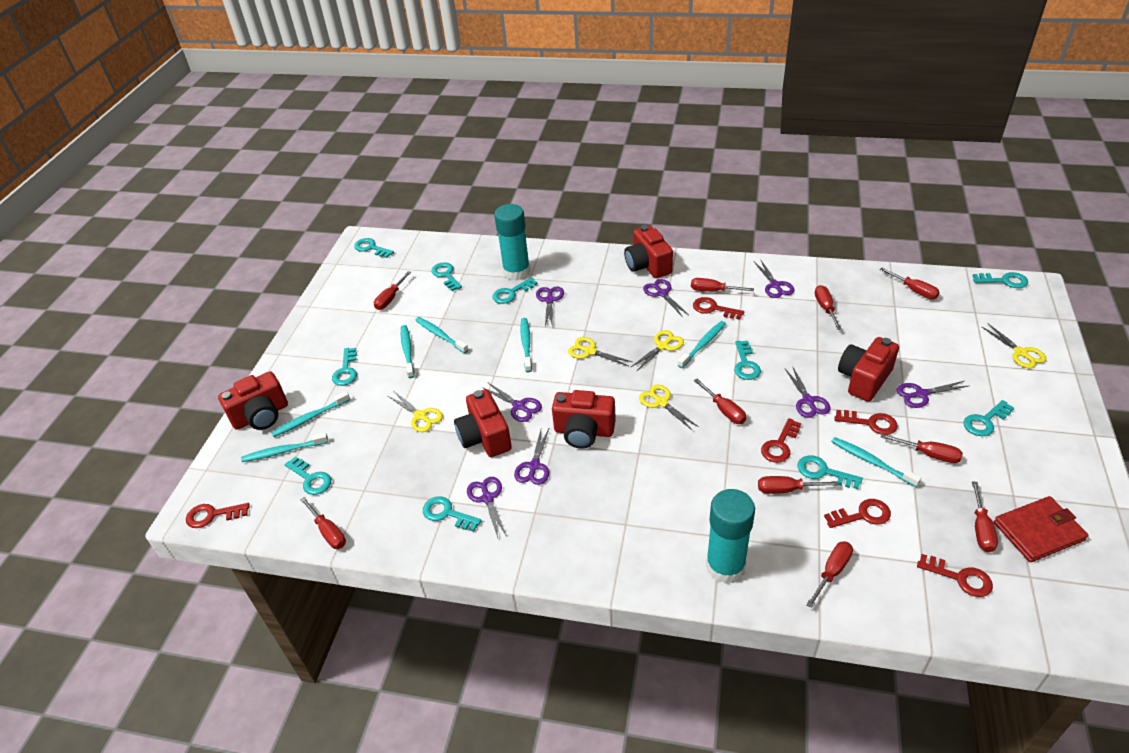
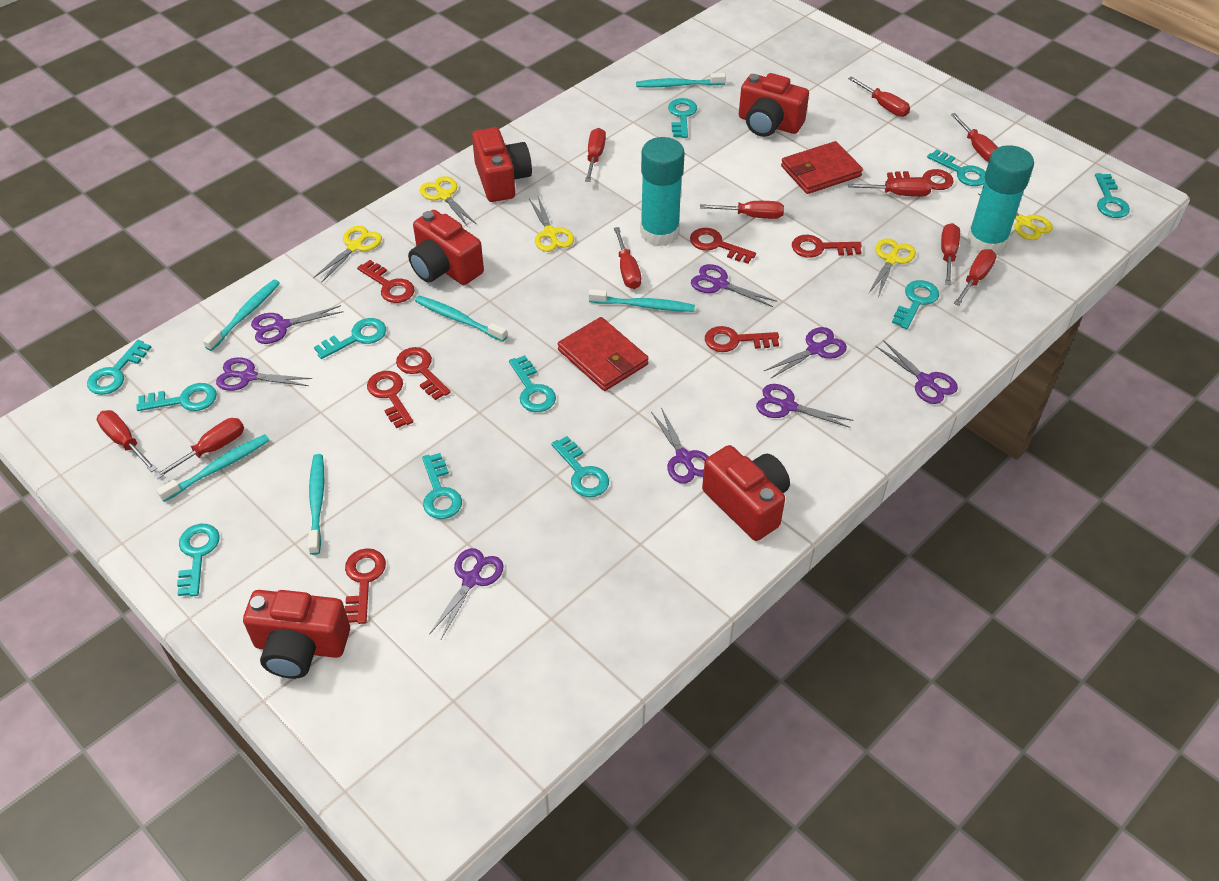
red key: [186,503,250,528] [693,297,744,320] [761,418,801,463] [824,499,891,528] [835,410,898,435] [917,554,993,597] = 6 -> [345,548,386,624] [357,260,415,303] [367,371,413,428] [396,347,451,400] [690,228,756,264] [705,326,779,352] [792,235,862,258] [887,169,954,190] = 8
red wallet: [994,496,1088,562] = 1 -> [558,317,649,391] [781,141,863,194] = 2
turquoise key: [285,456,331,495] [332,348,357,386] [354,238,394,258] [423,496,482,532] [431,262,462,291] [492,277,538,304] [734,341,761,380] [797,455,863,489] [963,400,1014,436] [973,272,1028,288] = 10 -> [87,340,151,395] [136,383,217,411] [177,524,220,597] [314,318,386,359] [422,453,462,519] [509,355,556,412] [551,436,609,497] [668,98,697,138] [892,280,939,329] [927,149,986,186] [1095,173,1130,218] = 11
turquoise toothbrush: [241,433,328,462] [271,391,350,437] [401,325,414,378] [415,317,468,353] [520,318,532,372] [678,321,726,368] [831,437,921,487] = 7 -> [156,434,270,502] [203,279,280,351] [308,454,324,555] [415,296,507,342] [588,289,695,312] [636,73,726,88] = 6

